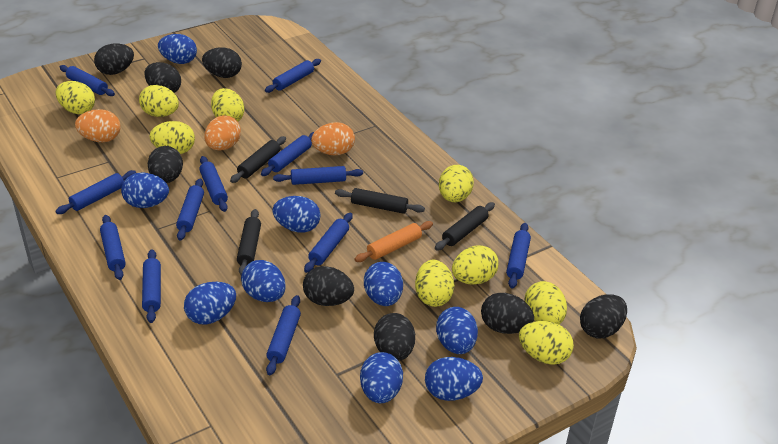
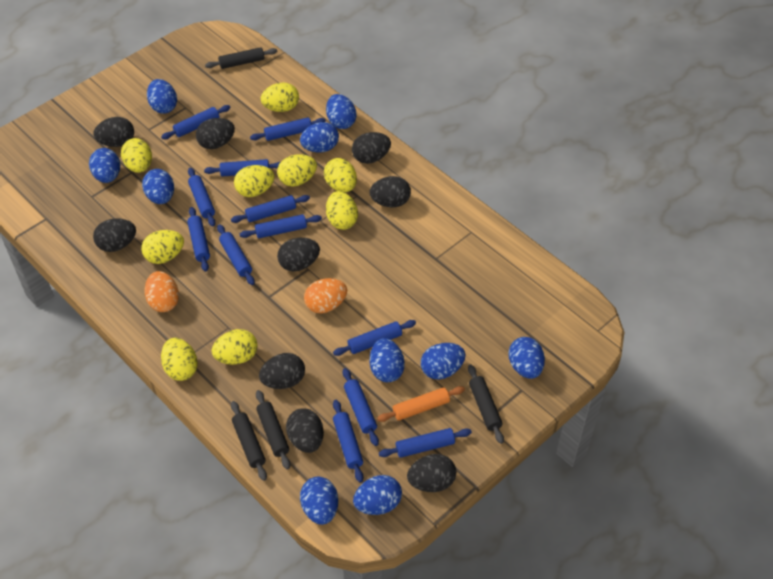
black egg: [94,43,134,75] [144,62,181,93] [148,146,183,183] [202,47,242,78] [303,266,354,306] [374,313,415,361] [481,293,534,334] [580,294,627,338] = 8 -> [93,219,136,252] [94,117,134,147] [196,118,235,149] [259,353,305,389] [277,238,320,272] [286,408,324,453] [352,132,391,164] [369,176,411,207] [407,454,456,492] = 9
blue egg: [121,173,169,208] [158,34,197,64] [184,282,236,325] [241,260,286,302] [272,196,321,233] [360,352,403,403] [364,262,403,306] [425,357,483,401] [436,307,478,354] = 9 -> [89,148,120,183] [142,169,174,204] [147,79,177,114] [300,122,339,152] [300,477,338,525] [326,94,357,129] [353,475,402,515] [370,338,405,382] [421,343,466,380] [508,337,545,379] = 10
orange egg: [75,109,120,142] [204,115,241,151] [311,122,355,155] = 3 -> [145,271,179,312] [304,278,347,313] = 2

